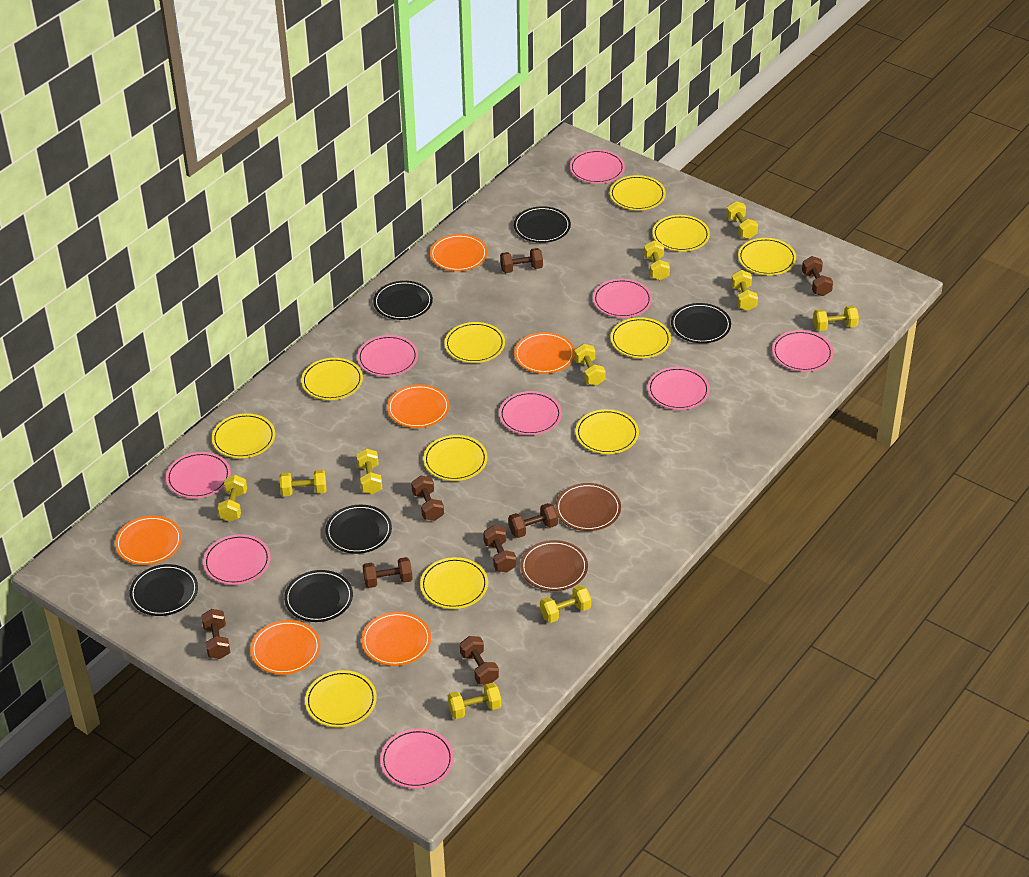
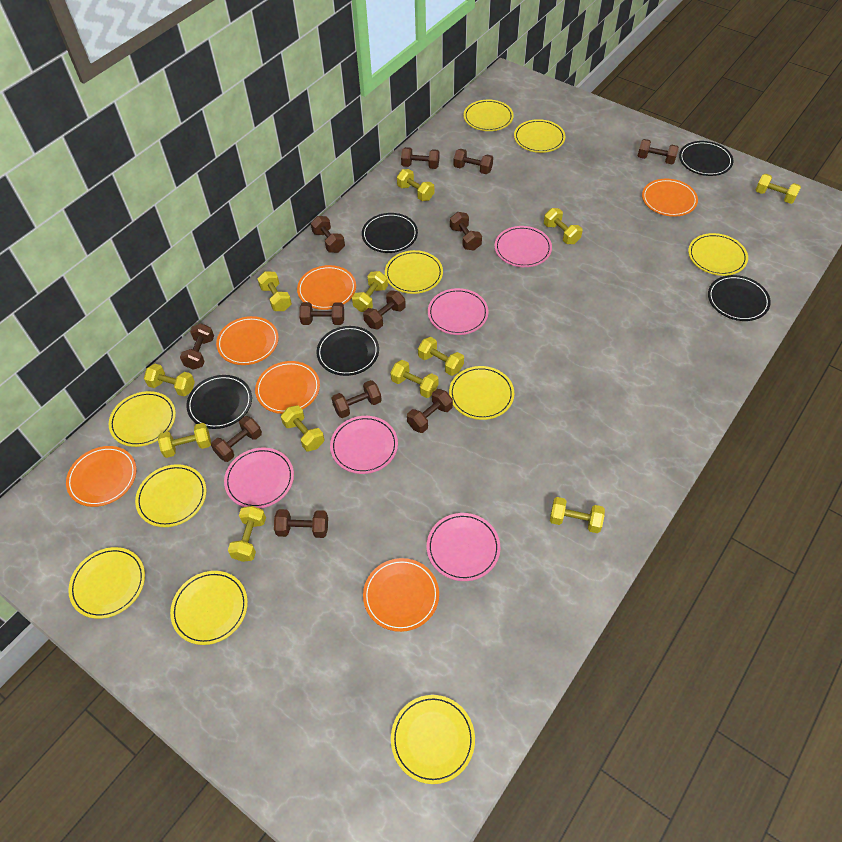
black plate: [129,564,198,616] [284,570,353,622] [325,505,392,554] [373,281,433,320] [514,206,571,243] [671,303,731,343] = 6 -> [186,375,252,429] [317,326,379,376] [362,213,418,253] [679,141,733,176] [708,275,771,321] = 5
brown dumbbell: [201,609,231,659] [363,557,412,588] [411,476,444,521] [460,636,499,685] [483,525,516,573] [500,248,543,273] [508,503,558,538] [802,256,833,296] = 8 -> [180,323,214,370] [211,416,262,462] [274,509,328,538] [299,302,344,325] [311,216,345,253] [332,380,382,418] [363,290,406,329] [401,147,439,169] [407,389,453,433] [450,212,482,250] [454,149,493,174] [638,139,679,164] = 12
brown plate: [520,540,588,591] [555,483,621,531] = 2 -> none = 0
pink plate: [166,452,231,499] [203,534,271,585] [357,335,418,377] [380,728,454,789] [499,391,562,435] [570,150,625,184] [593,279,652,318] [647,367,710,410] [772,330,833,372] = 9 -> [224,448,294,509] [330,416,398,474] [427,513,500,581] [428,288,488,335] [495,226,552,267] = 5
yellow dumbbell: [218,475,247,522] [280,470,326,496] [356,449,382,494] [448,683,501,719] [540,585,591,623] [574,344,606,386] [644,240,670,280] [726,201,758,239] [731,270,758,311] [813,306,859,331] = 10 -> [144,364,195,396] [158,423,211,458] [228,506,266,562] [258,271,292,311] [281,405,324,451] [352,271,388,312] [390,360,439,398] [397,169,434,201] [418,337,464,376] [544,208,583,244] [550,497,605,533] [756,174,801,204] = 12
yellow plate: [212,413,275,458] [301,358,363,400] [305,670,377,727] [420,557,488,609] [423,435,487,481] [445,322,505,363] [575,409,639,454] [609,175,666,210] [610,317,671,358] [652,215,710,252] [738,238,796,275] = 11 -> [68,547,145,619] [109,391,176,447] [135,464,207,527] [170,571,248,645] [385,250,443,294] [391,695,475,784] [449,366,514,420] [463,100,514,131] [514,119,566,153] [688,233,748,276] = 10

